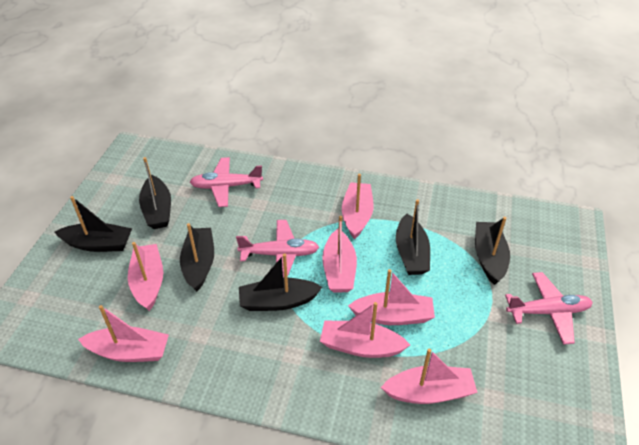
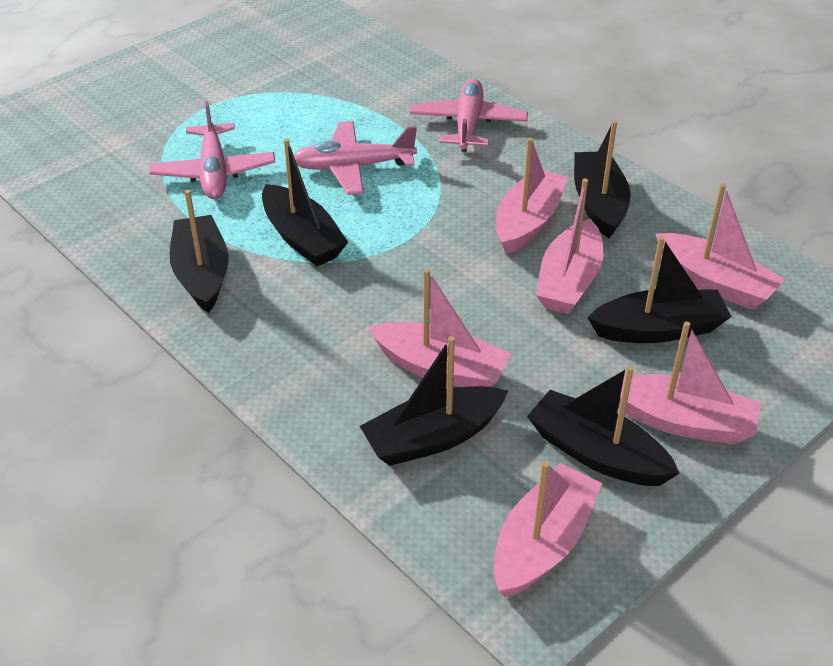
pink boat: [78,305,169,362] [128,242,163,311] [320,302,410,358] [322,216,357,292] [342,174,374,239] [348,269,435,325] [381,349,478,404] = 7 -> [369,269,512,387] [493,461,602,598] [496,138,568,254] [536,179,604,314] [604,322,761,444] [655,183,785,310] = 6

